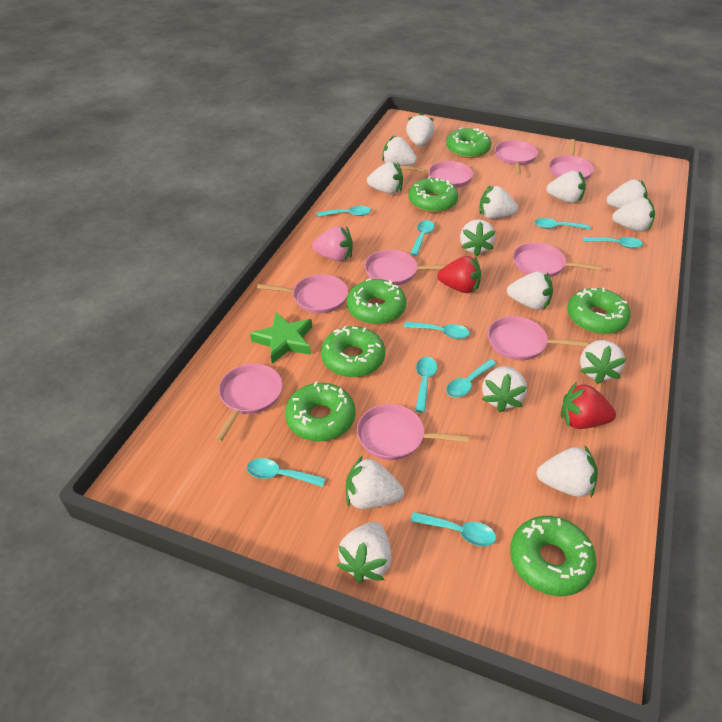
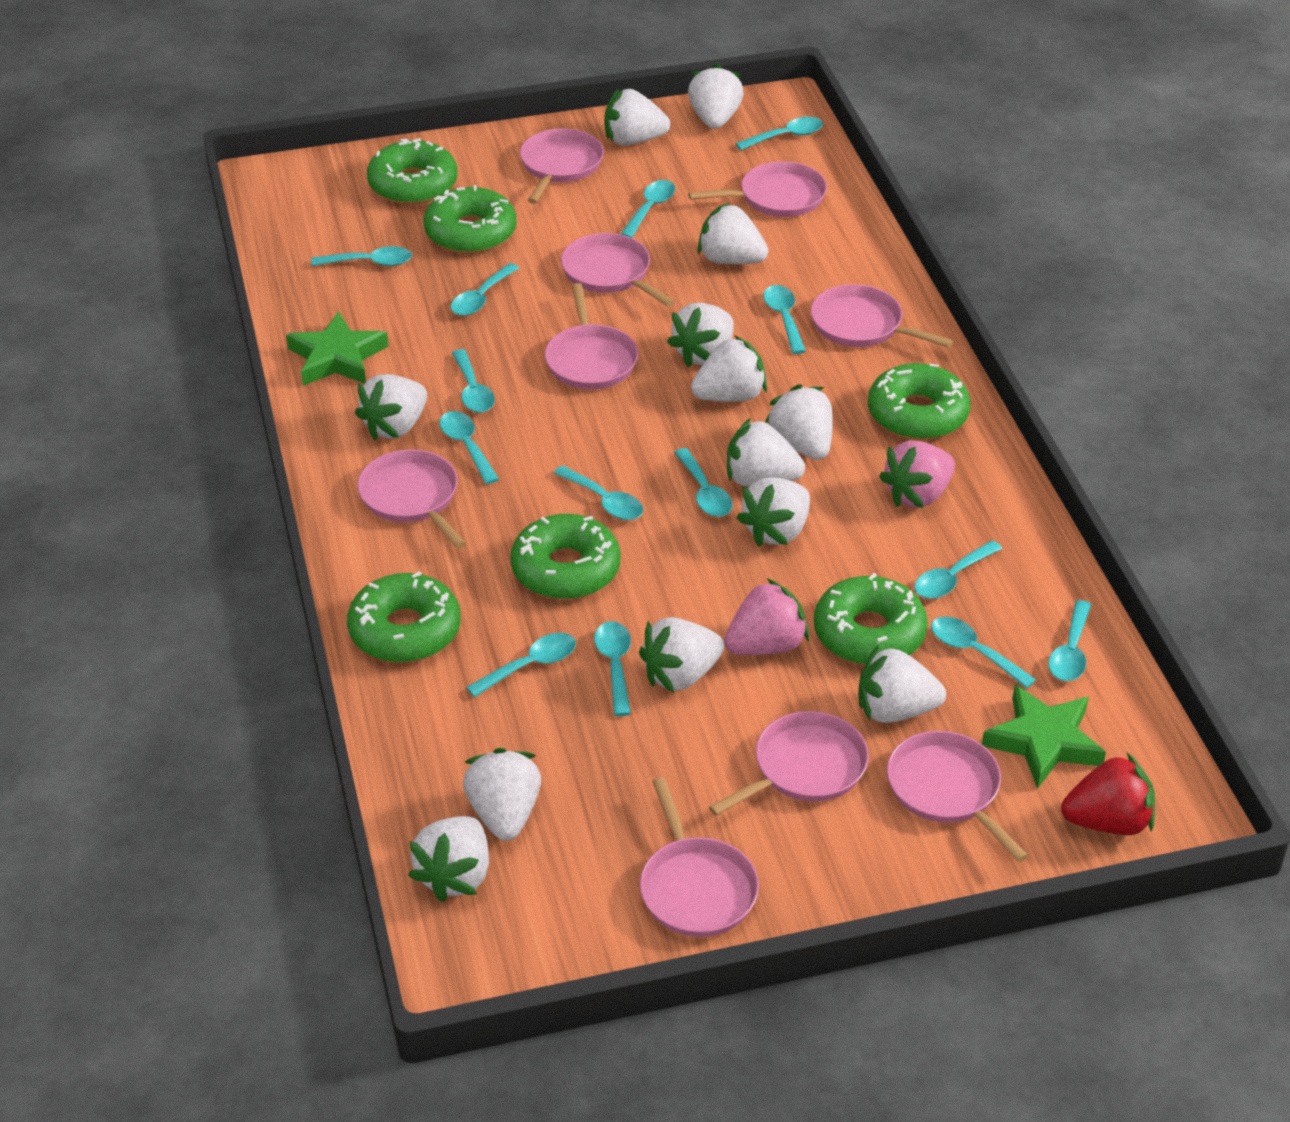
green donut: [285,382,355,441] [321,326,385,377] [347,279,406,324] [408,176,458,213] [446,128,491,158] [510,516,597,596] [567,288,631,334] = 7 -> [347,571,461,663] [367,138,458,204] [423,185,517,254] [511,514,620,599] [814,573,928,665] [868,363,971,440] = 6
green star: [250,312,312,364] = 1 -> [286,311,388,386] [982,685,1106,789] = 2
pink strawberry: [312,226,353,262] = 1 -> [724,578,809,655] [879,441,955,508] = 2
red strawberry: [437,256,481,293] [561,382,616,429] = 2 -> [1061,753,1155,835] = 1
turquoise spoon: [247,458,326,487] [317,206,371,217] [404,321,470,339] [410,220,434,256] [411,512,496,546] [415,357,437,412] [446,359,497,398] [535,218,591,230] [583,237,643,248] = 9 -> [311,246,412,266] [439,411,499,484] [451,263,519,316] [452,349,495,413] [466,633,576,697] [554,465,644,520] [594,621,631,716] [621,180,675,238] [674,448,733,517] [735,117,823,150] [763,285,806,354] [914,540,1002,599] [931,616,1036,689] [1048,600,1091,681] = 14
white strawberry: [337,522,392,583] [346,456,404,509] [367,162,403,194] [382,136,417,166] [406,112,434,146] [460,219,495,257] [479,186,518,219] [482,366,527,412] [507,271,553,310] [537,446,598,497] [546,171,586,203] [580,340,626,384] [607,179,648,209] [612,198,655,232] = 14 -> [355,374,427,440] [408,816,489,902] [463,748,541,841] [605,88,670,146] [639,617,724,693] [667,303,734,368] [688,63,744,129] [691,335,767,402] [698,203,769,264] [727,418,805,487] [737,478,810,547] [765,384,833,460] [858,645,946,723] = 13

